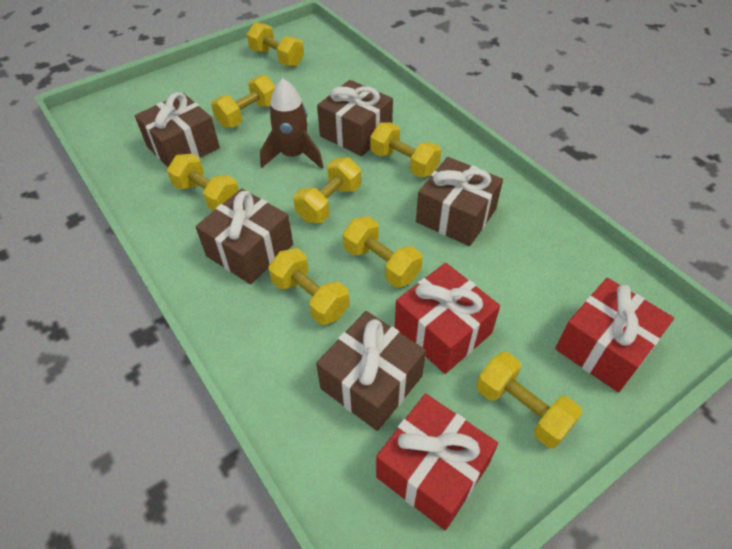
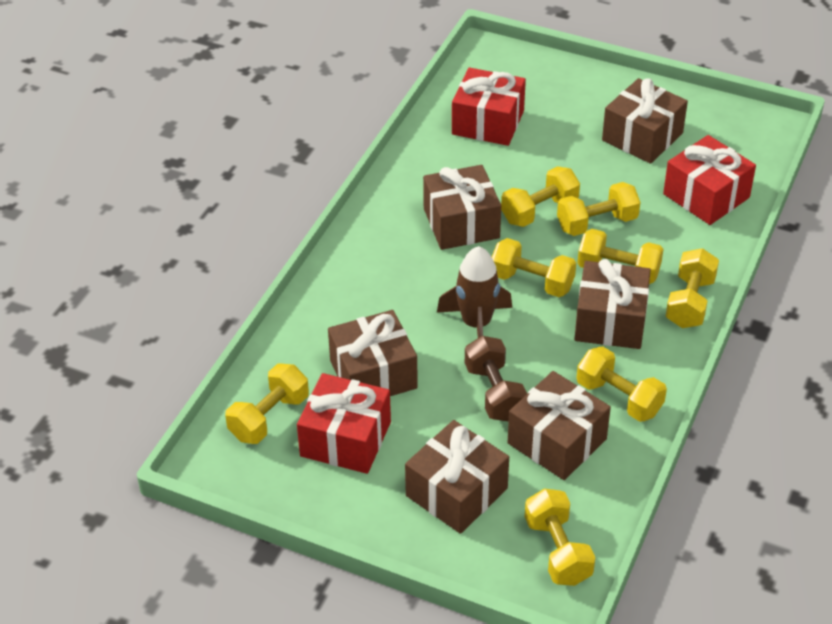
brown dumbbell: none = 0 -> [465,336,527,422] = 1
brown gift: [135,92,220,167] [195,189,293,284] [316,311,426,431] [317,80,393,156] [416,157,503,246] = 5 -> [328,310,418,396] [405,420,509,534] [423,165,501,250] [508,371,611,480] [574,259,651,349] [602,78,688,164] = 6

